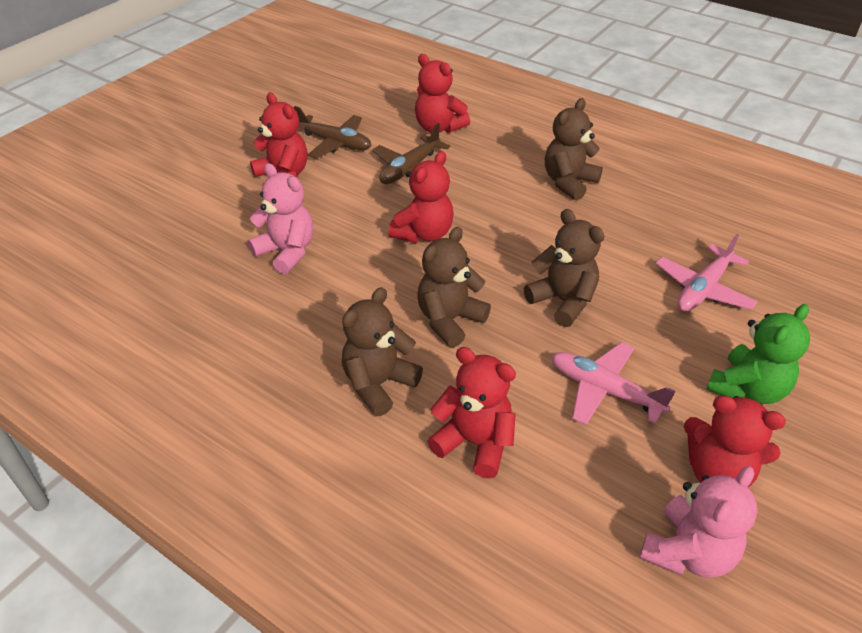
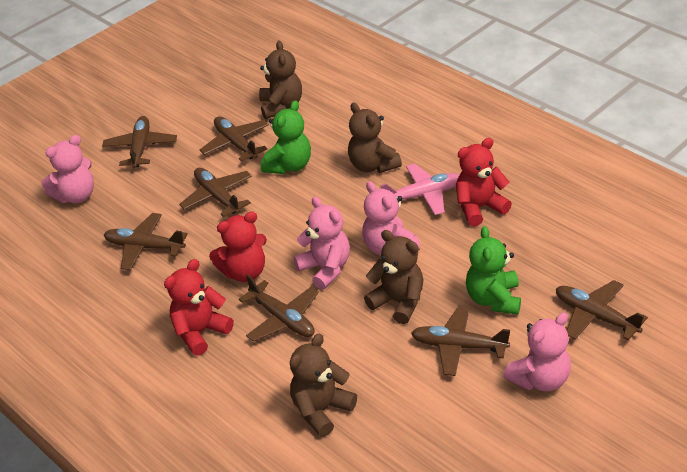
brown plane: [294,106,371,158] [373,123,450,184] = 2 -> [102,116,177,168] [104,213,188,270] [179,168,252,217] [200,116,269,162] [239,274,319,342] [411,306,510,376] [556,280,648,340] = 7
green teddy bear: [706,304,810,404] = 1 -> [261,100,311,174] [466,226,521,315] = 2
pink plane: [552,342,676,425] [656,234,758,311] = 2 -> [379,164,459,215] = 1
pink teddy bear: [248,163,313,274] [640,466,757,578] = 2 -> [42,135,94,203] [294,197,350,290] [362,181,420,255] [504,312,571,391] = 4
red teddy bear: [250,92,308,178] [388,151,454,243] [415,54,470,133] [427,347,516,479] [684,395,786,487] = 5 -> [164,259,234,356] [209,211,267,282] [456,138,512,226] = 3

